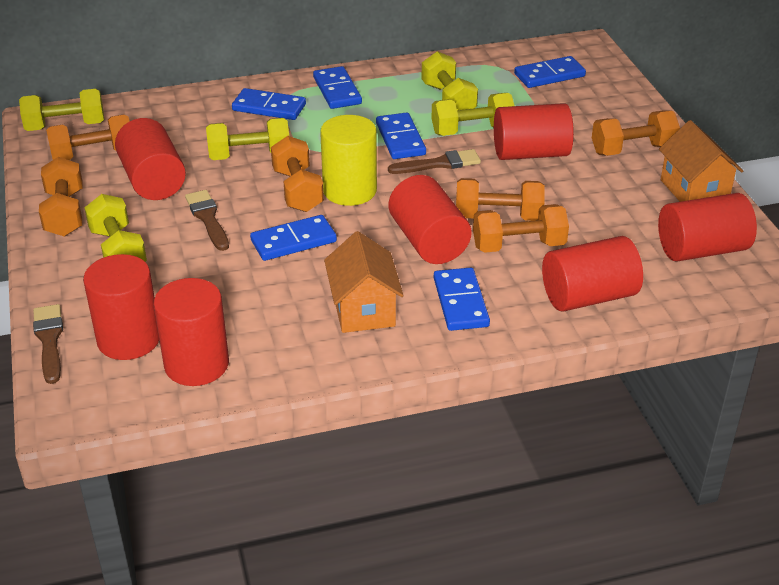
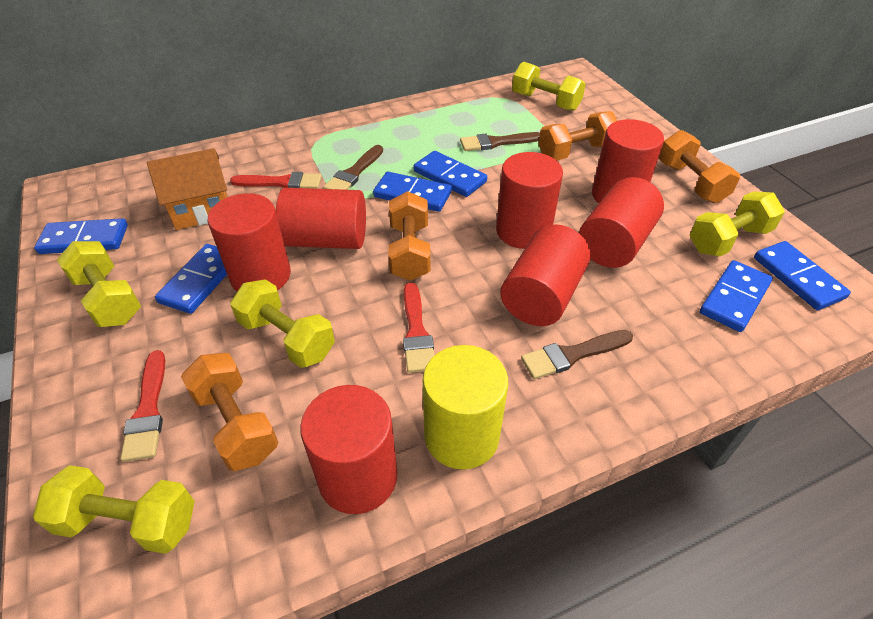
orange dumbbell: [39,157,83,237] [46,115,129,160] [271,136,324,212] [456,178,545,221] [473,204,569,253] [592,110,680,156] = 6 -> [181,353,278,471] [388,191,431,281] [538,111,617,161] [659,130,740,203] = 4
orange house: [324,231,404,333] [659,120,743,202] = 2 -> [147,148,227,230] = 1
red brush: none = 0 -> [121,350,165,462] [230,172,322,189] [403,282,435,373] = 3

